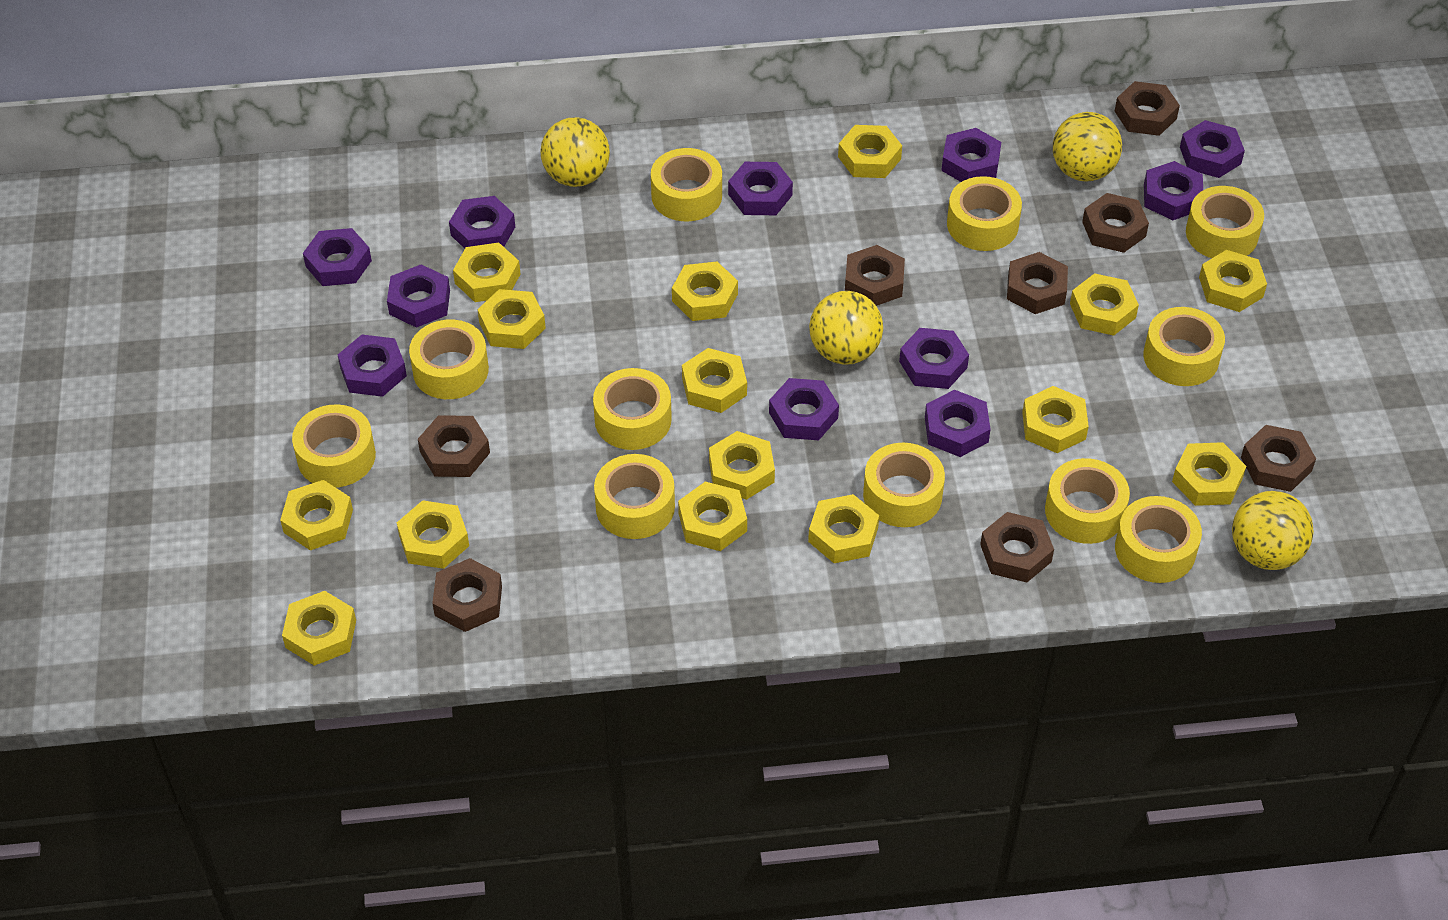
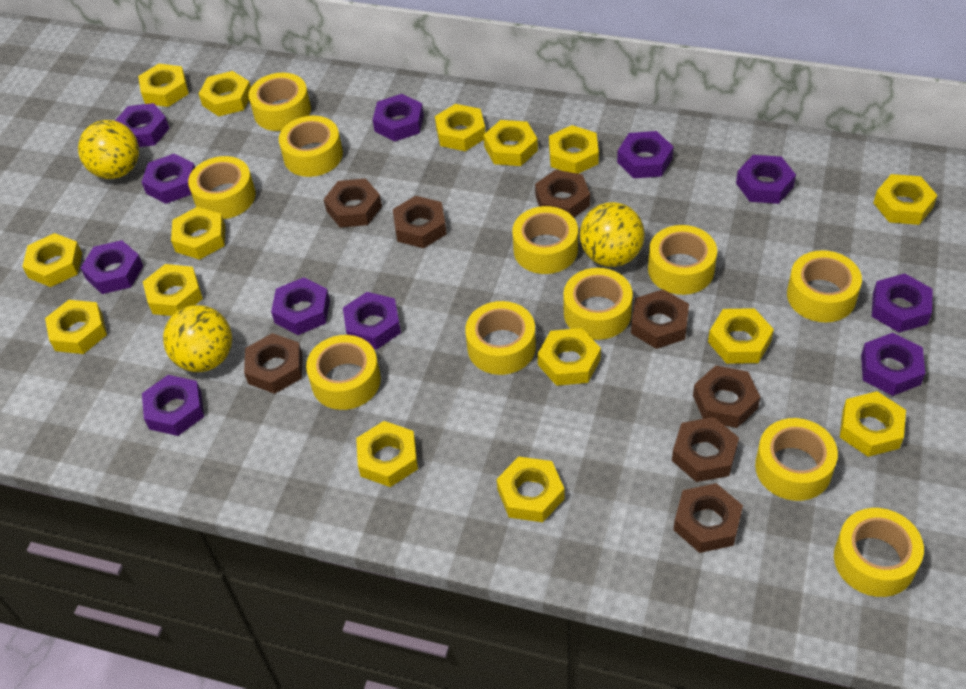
yellow ball: [540,117,610,187] [809,291,883,365] [1053,112,1122,181] [1232,491,1314,570] = 4 -> [78,120,139,179] [163,305,232,372] [580,202,645,267] = 3

